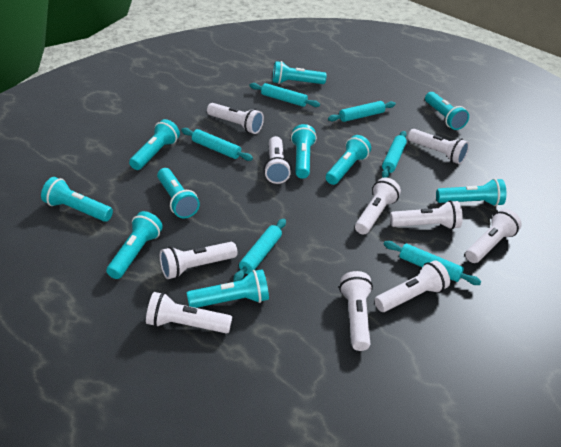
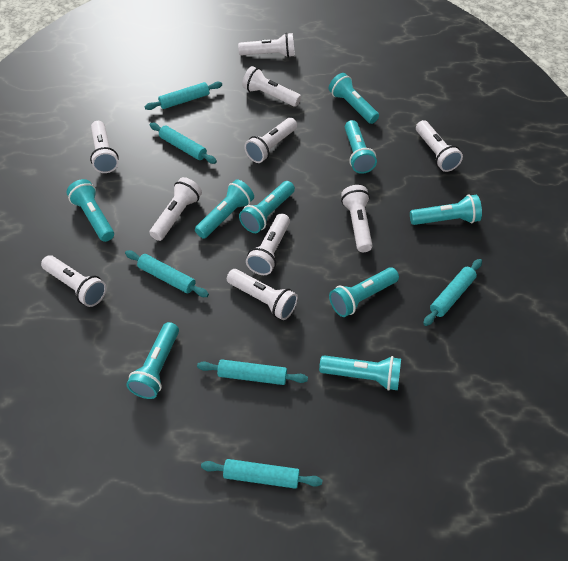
turquoise flashlight: [41,177,113,222] [106,211,163,279] [129,119,180,170] [157,168,200,218] [187,269,269,308] [273,61,327,84] [291,124,317,179] [326,135,371,185] [425,92,469,130] [436,179,506,206] = 10 -> [66,179,114,242] [126,322,179,399] [195,179,254,239] [239,181,295,233] [319,355,401,391] [329,73,379,124] [329,267,399,317] [345,120,377,174] [410,195,482,225] = 9

